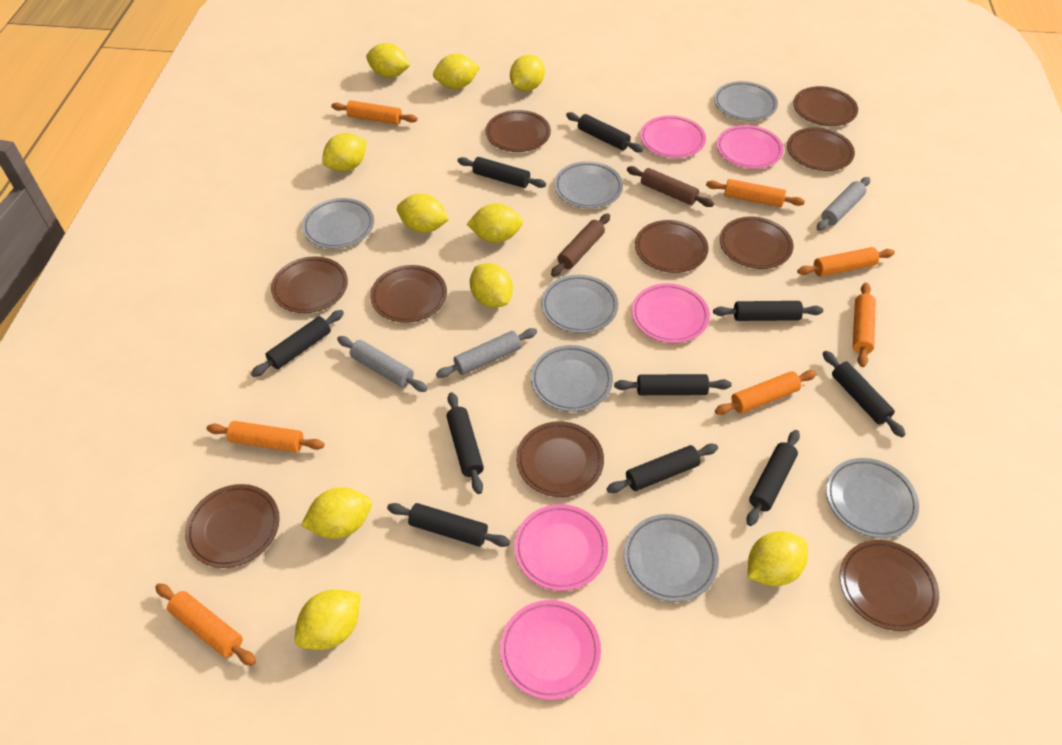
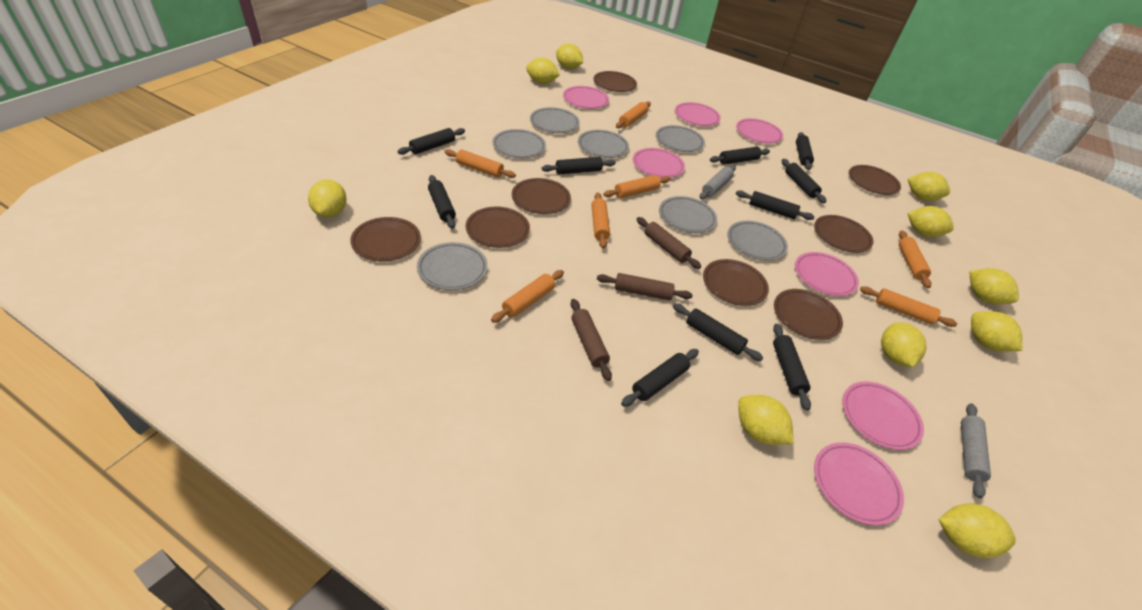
brown plate: [185,484,280,568] [271,256,348,313] [370,265,447,323] [486,110,551,152] [516,421,604,497] [635,220,708,273] [720,217,793,269] [787,127,855,171] [793,86,858,126] [840,540,939,631] = 10 -> [350,217,421,261] [466,207,530,248] [512,178,571,214] [593,71,637,92] [703,259,769,306] [774,289,843,340] [814,215,873,253] [849,165,901,195] = 8
brown rolling pin: [551,213,610,277] [627,166,714,207] = 2 -> [570,299,612,381] [597,273,693,301] [637,217,701,269] = 3
grey rolling pin: [337,336,428,392] [436,328,537,378] [817,177,870,231] = 3 -> [700,165,736,199] [961,403,991,499] = 2
pink plate: [500,600,601,700] [514,504,608,591] [632,283,710,343] [640,115,706,158] [717,125,784,169] = 5 -> [563,86,609,109] [633,148,685,178] [675,102,721,126] [736,118,783,144] [795,252,859,296] [814,442,904,526] [842,381,924,450] = 7

